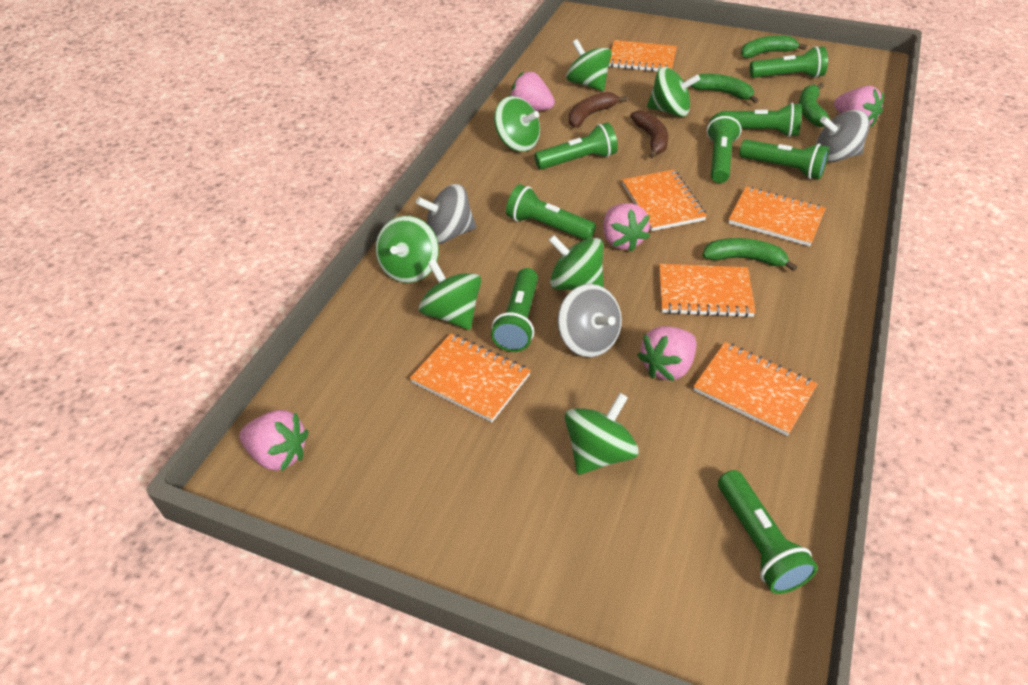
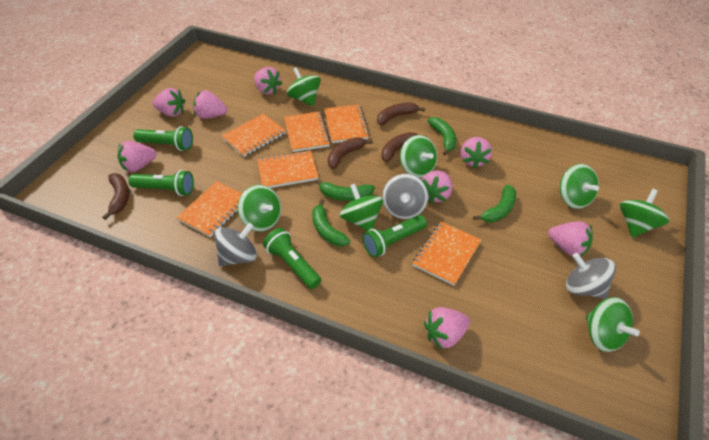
brown banana: [569,92,627,127] [630,110,668,158] = 2 -> [102,173,129,220] [328,137,373,169] [377,102,425,125] [382,132,427,162] = 4
green flashlight: [491,268,538,352] [506,184,596,240] [534,123,618,170] [707,112,742,183] [718,470,818,594] [721,103,802,137] [739,139,829,179] [749,46,828,78] = 8 -> [129,170,194,196] [133,126,193,151] [263,228,321,289] [362,215,427,258] = 4
pink strawberry: [239,410,309,472] [510,72,555,111] [603,203,650,252] [637,326,696,381] [834,86,884,127] = 5 -> [118,141,156,172] [152,88,185,117] [193,90,227,119] [254,67,282,94] [421,171,452,203] [424,307,470,350] [461,137,492,169] [548,221,593,257] = 8

